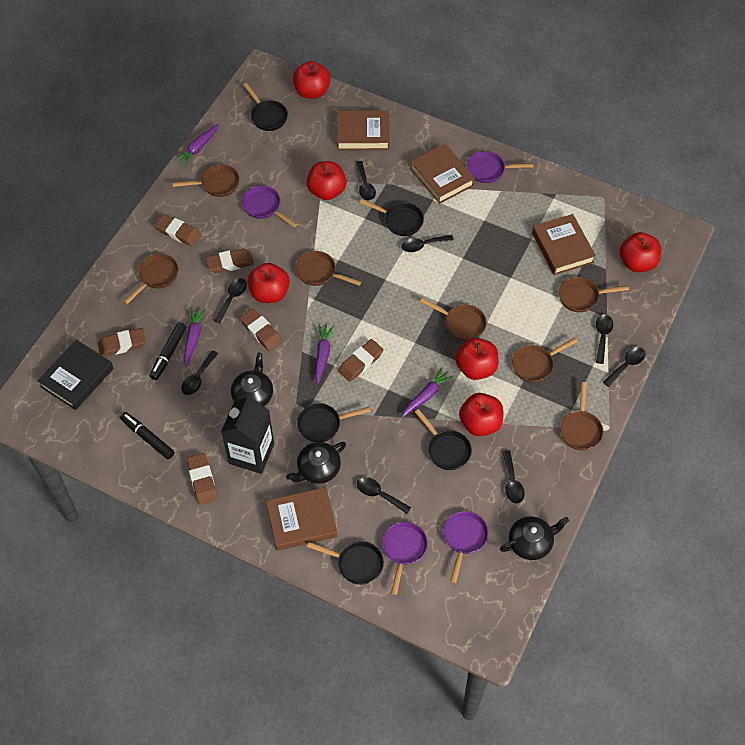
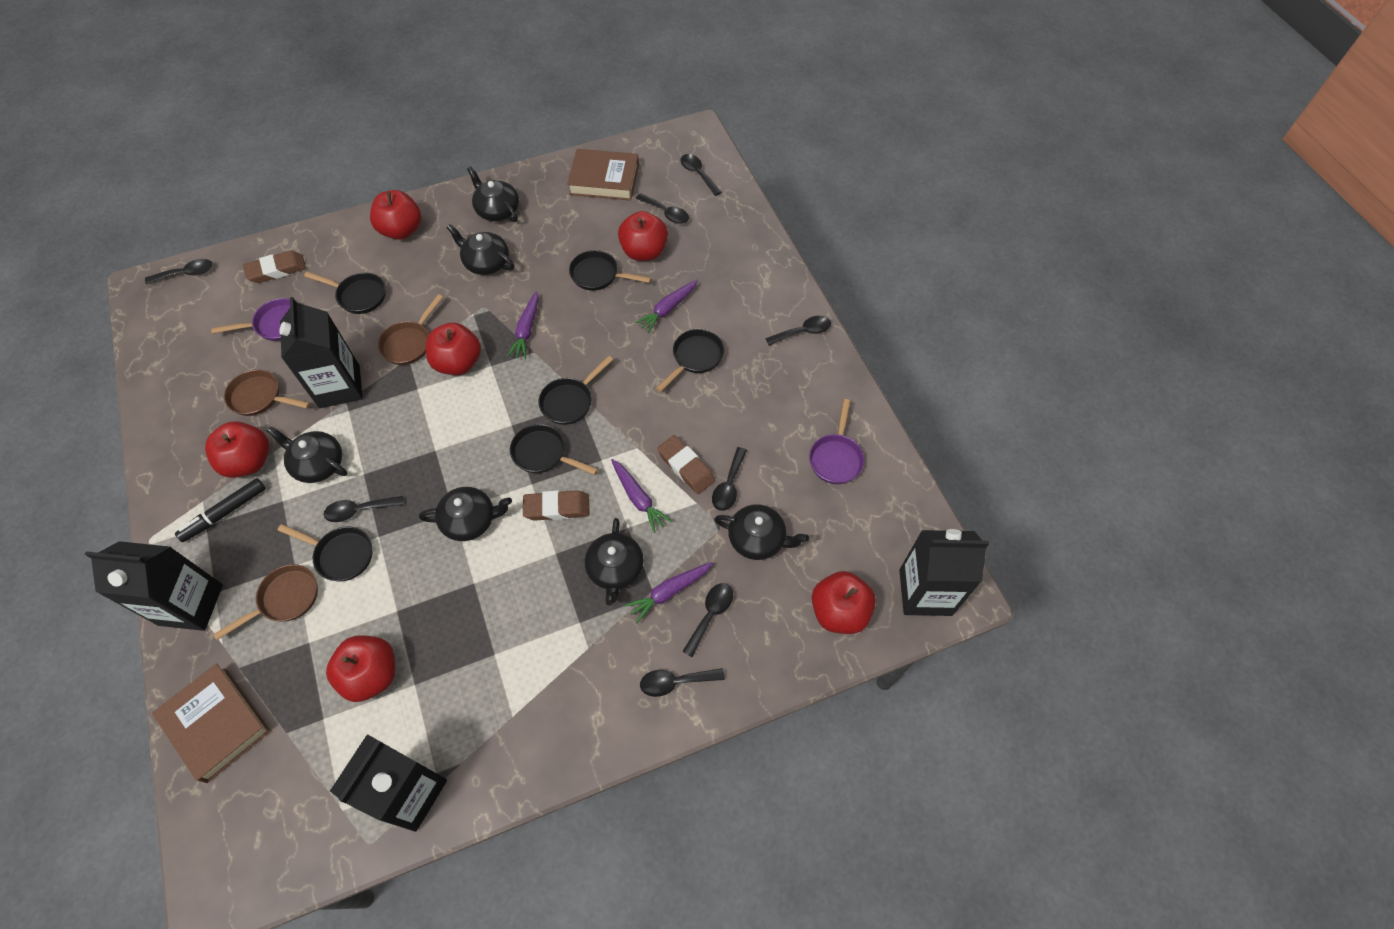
black book: [38,340,114,410] = 1 -> none = 0
black carton: [221,394,274,474] = 1 -> [85,541,223,631] [279,297,363,408] [330,734,447,832] [899,529,989,616] = 4
black marker: [120,412,175,459] [149,322,186,380] = 2 -> [175,478,266,542] = 1
black pan: [243,83,288,131] [297,403,370,442] [307,541,384,585] [359,199,424,236] [415,409,472,470] = 5 -> [278,524,373,582] [304,272,386,314] [510,424,598,475] [538,356,613,425] [569,250,651,291] [656,329,724,392] = 6
black teapot: [231,352,273,406] [286,442,346,484] [500,516,569,560] = 3 -> [267,426,347,483] [419,487,512,541] [447,224,514,275] [467,167,519,222] [585,518,644,605] [714,504,809,560] = 6
brown book: [266,487,338,551] [337,111,389,150] [410,144,475,204] [532,214,596,275] = 4 -> [152,664,271,783] [567,149,639,201] = 2
brown eraser: [98,328,146,357] [155,214,201,247] [187,453,217,505] [206,248,254,273] [240,308,282,351] [338,339,383,382] = 6 -> [243,251,306,283] [523,490,590,521] [657,435,715,494] = 3
brown pan: [123,254,179,304] [173,164,240,197] [296,251,361,286] [420,298,487,341] [512,338,578,383] [559,277,629,312] [560,382,603,451] = 7 -> [213,564,318,640] [224,369,310,416] [378,294,443,365] = 3
purple pan: [242,186,297,227] [383,522,428,595] [443,511,488,583] [467,151,533,183] = 4 -> [211,298,298,341] [809,399,865,484] = 2

